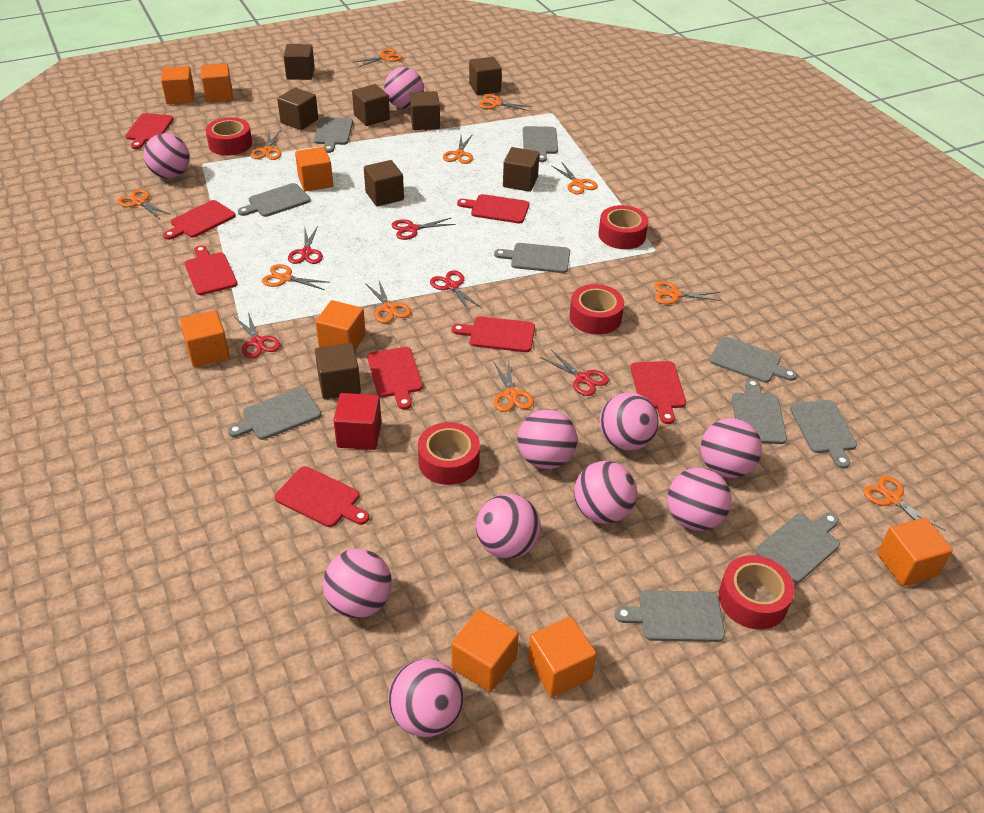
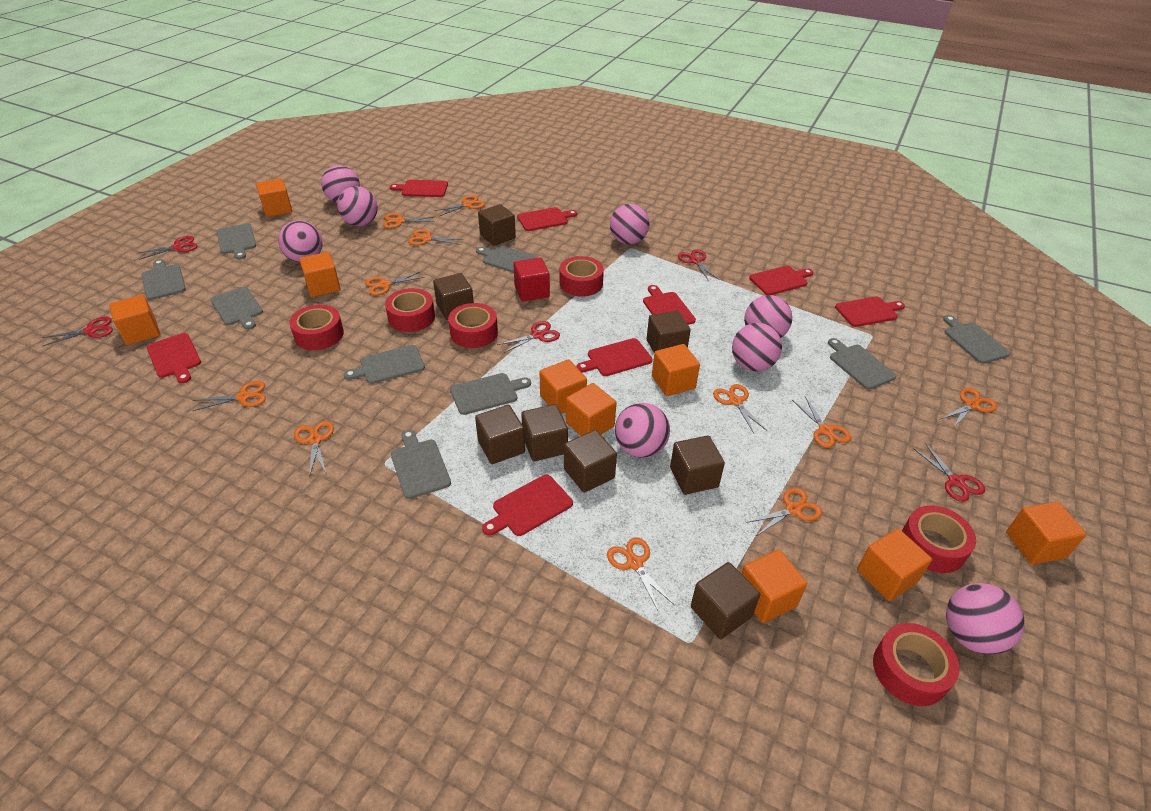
grey cutting board: [227,388,321,440] [238,183,311,217] [314,117,353,153] [494,243,570,273] [523,126,558,162] [614,590,725,642] [709,337,797,383] [732,379,787,444] [756,513,840,583] [790,400,857,469] = 10 -> [141,259,186,300] [210,287,263,330] [217,223,256,260] [344,345,425,384] [391,430,451,499] [450,373,531,415] [476,245,539,273] [828,338,896,390] [943,315,1011,364] = 9
orange cube: [161,66,195,104] [180,310,230,367] [201,63,233,102] [295,147,333,192] [316,300,366,350] [451,610,519,692] [528,617,596,697] [877,517,953,586] = 8 -> [109,295,160,345] [256,178,292,217] [299,252,341,297] [539,359,587,414] [566,383,616,436] [652,344,700,396] [742,549,807,623] [857,529,932,601] [1006,502,1086,565] = 9
pink ball: [144,133,190,179] [323,549,392,618] [384,67,424,108] [388,659,464,737] [476,494,541,559] [518,409,577,469] [574,461,637,524] [600,392,659,451] [667,468,731,531] [701,418,762,478] = 10 -> [278,220,323,263] [321,165,360,203] [337,186,378,226] [610,204,650,245] [615,403,670,458] [732,323,782,372] [744,295,792,338] [946,583,1025,655] = 8
red tape: [205,117,252,156] [418,422,480,485] [570,284,624,335] [598,205,648,249] [719,555,795,629] = 5 -> [289,305,344,350] [385,288,435,332] [448,303,498,348] [560,256,604,296] [873,623,960,706] [902,505,976,573] = 6

